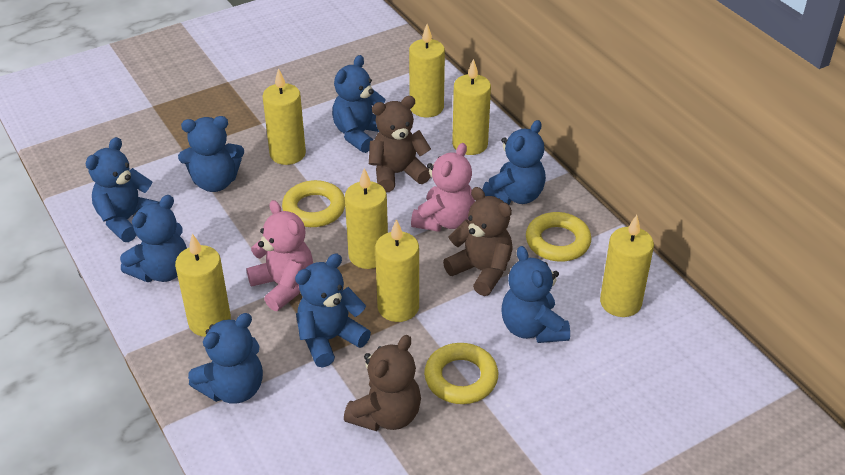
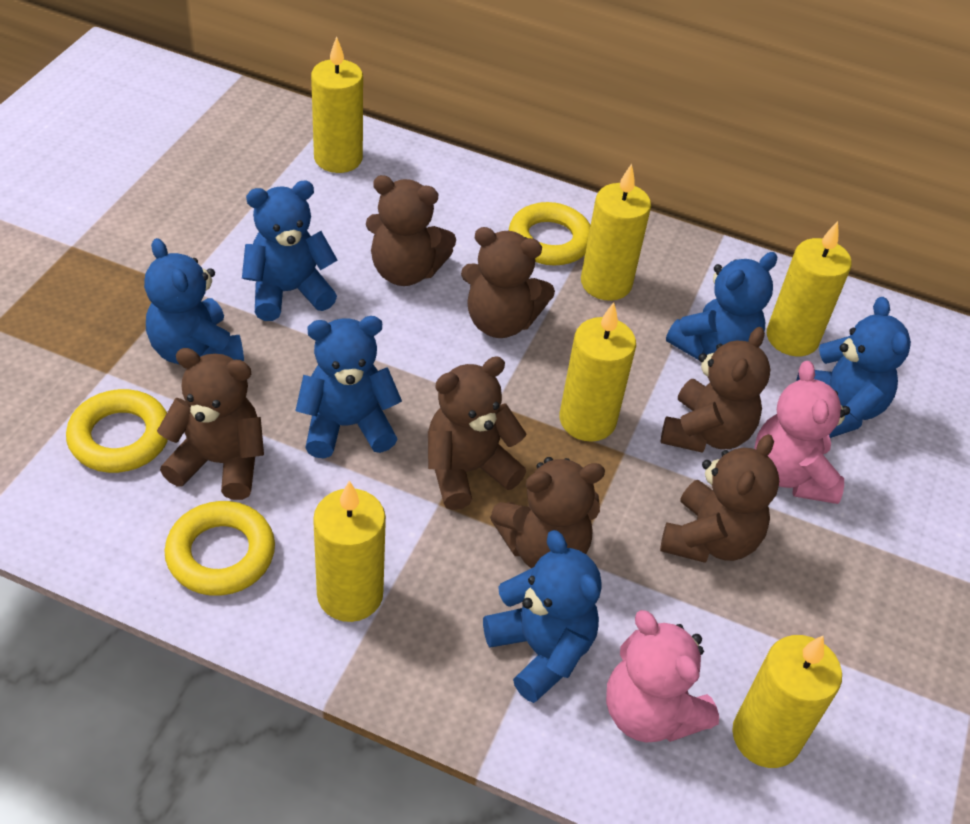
blue teddy bear: [86,137,160,242] [120,195,187,282] [178,116,244,192] [188,313,263,404] [295,254,371,367] [332,55,386,153] [482,120,546,205] [502,246,570,343] = 8 -> [144,238,244,364] [242,181,338,321] [295,316,402,458] [483,530,601,703] [666,252,777,360] [796,297,911,438] = 6
brown teddy bear: [344,335,421,431] [369,96,431,192] [443,187,513,296] = 3 -> [157,348,264,500] [366,175,456,286] [428,356,526,510] [461,227,555,338] [490,457,605,568] [660,434,779,563] [661,327,770,453] = 7
yellow candle: [175,234,231,337] [263,68,306,165] [345,168,388,269] [375,219,419,322] [409,24,445,117] [452,59,491,155] [600,215,654,317] = 7 -> [311,36,363,173] [313,481,386,622] [560,302,636,442] [581,164,651,301] [732,635,842,768] [767,221,852,356] = 6

